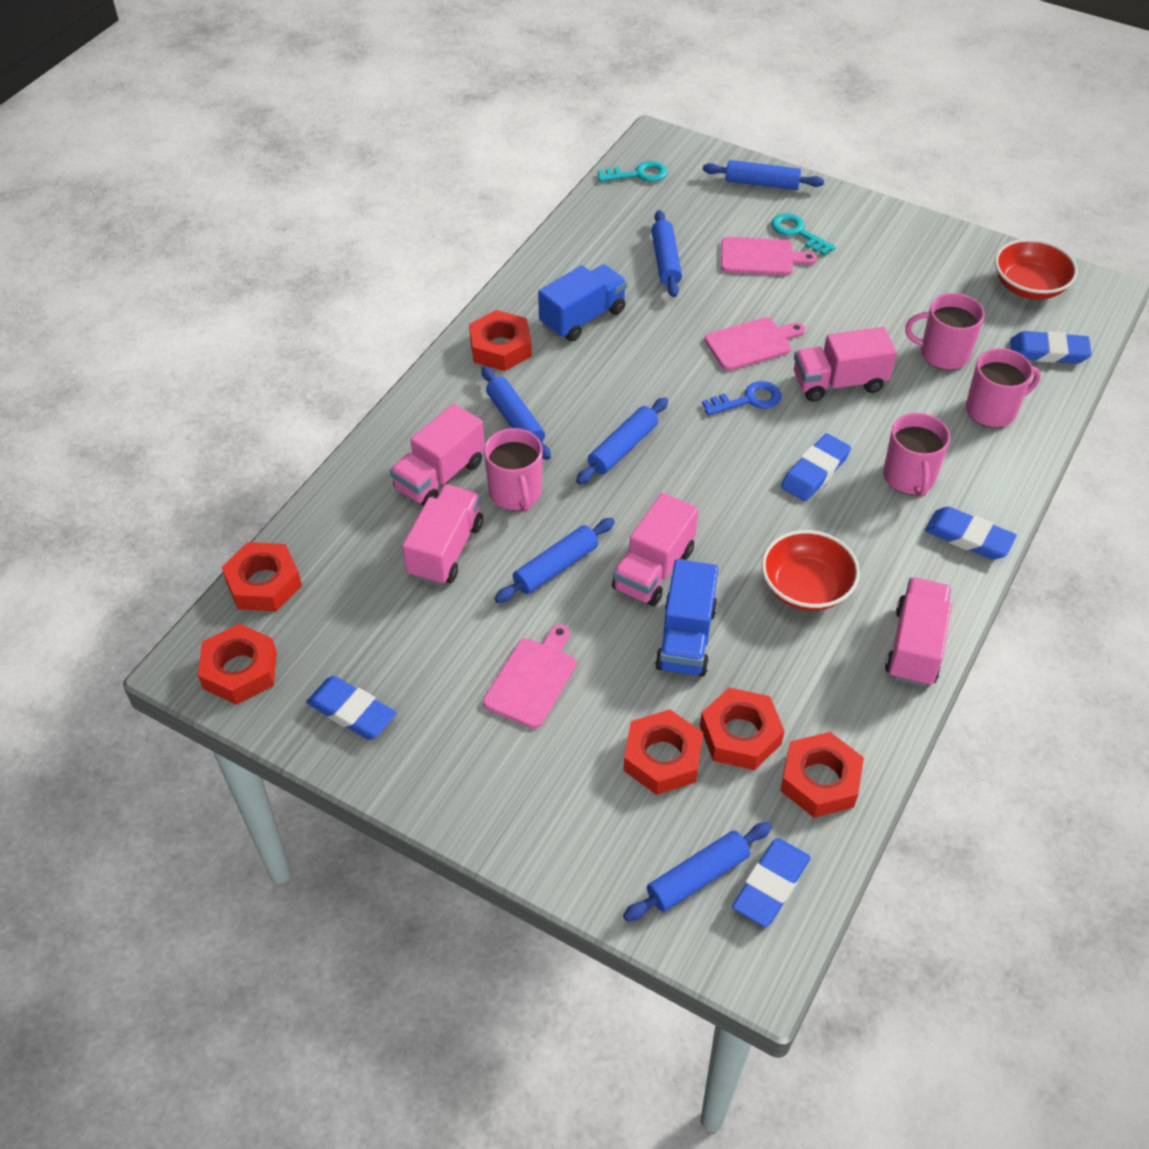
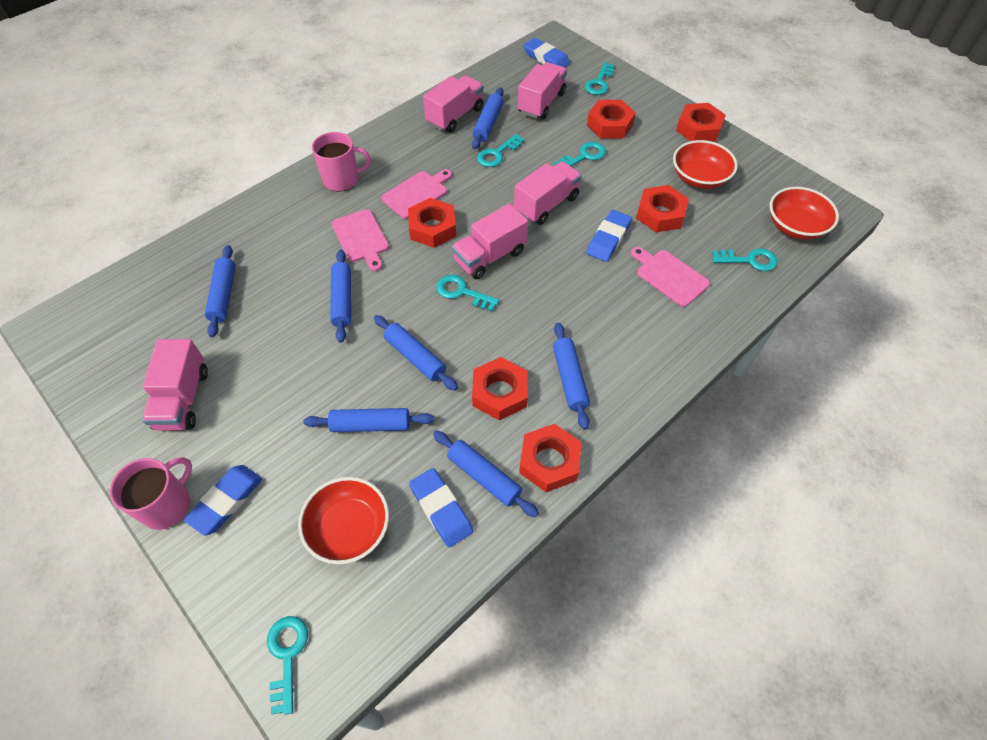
blue eraser: [306,676,397,740] [732,838,811,927] [781,433,851,501] [925,506,1017,560] [1010,331,1092,364] = 5 -> [184,465,262,536] [409,468,473,548] [523,38,570,68] [586,210,632,262] = 4
blue key: [702,381,781,416] = 1 -> none = 0
blue rolling pin: [481,366,551,460] [494,518,615,603] [576,397,668,484] [623,822,772,921] [651,210,682,297] [703,160,824,190] = 6 -> [205,245,236,338] [303,408,434,432] [330,250,351,343] [374,315,458,391] [433,431,539,517] [472,88,504,149] [553,323,590,430] = 7
blue truck: [538,264,627,342] [655,559,718,677] = 2 -> none = 0
pink mug: [484,428,543,512] [883,413,950,497] [905,293,985,370] [966,348,1041,428] = 4 -> [110,457,192,530] [312,132,371,191] = 2
red bowl: [761,530,860,611] [995,239,1078,300] = 2 -> [298,477,389,564] [673,140,738,189] [769,187,839,240] = 3
turquoise key: [598,161,668,182] [771,213,836,256] = 2 -> [267,616,308,715] [436,275,499,311] [477,134,525,167] [554,142,606,166] [585,63,615,95] [712,248,777,271] = 6

